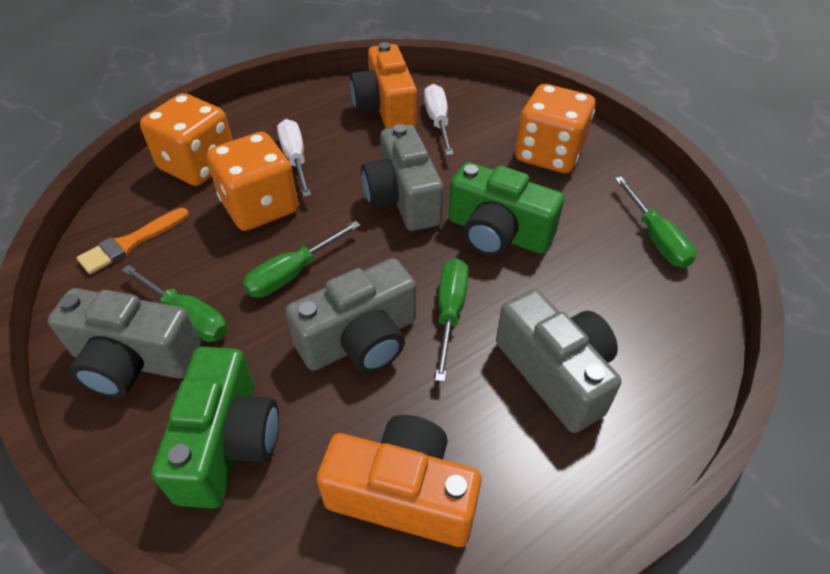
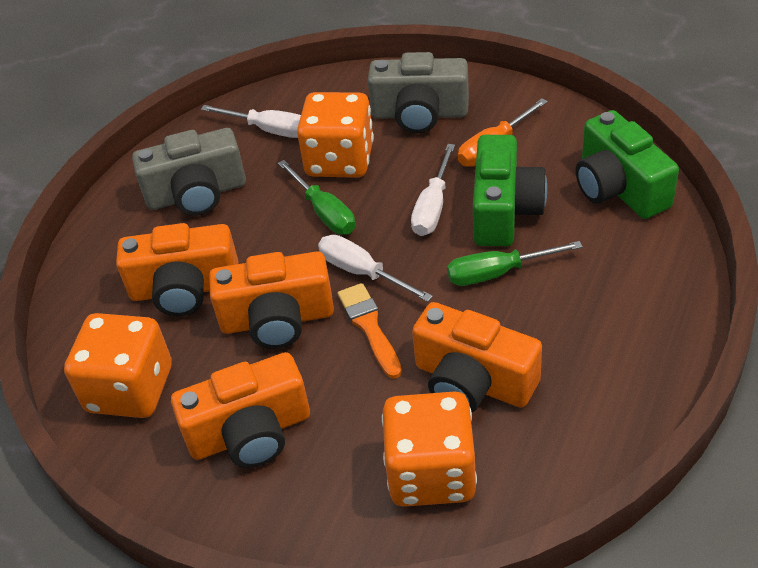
green screwdriver: [122,265,228,342] [243,221,361,298] [435,258,469,382] [615,177,696,268] = 4 -> [278,160,355,235] [447,241,583,286] = 2
grey camera: [47,288,202,397] [285,258,416,373] [361,124,444,231] [496,289,622,433] = 4 -> [132,128,246,216] [368,52,469,133] = 2
orange camera: [317,415,482,547] [350,42,417,129] = 2 -> [116,223,239,316] [171,352,310,468] [209,251,334,349] [412,302,542,412] = 4
orange screwdriver: none = 0 -> [458,98,548,167] = 1
white screwdriver: [277,119,311,197] [424,84,453,155] = 2 -> [201,105,301,138] [318,235,433,302] [411,144,455,236] = 3

